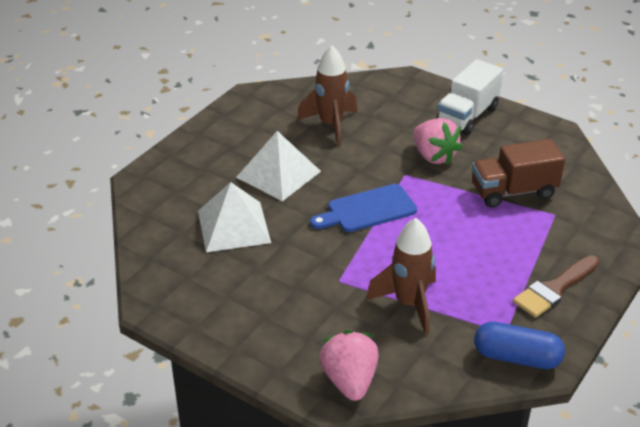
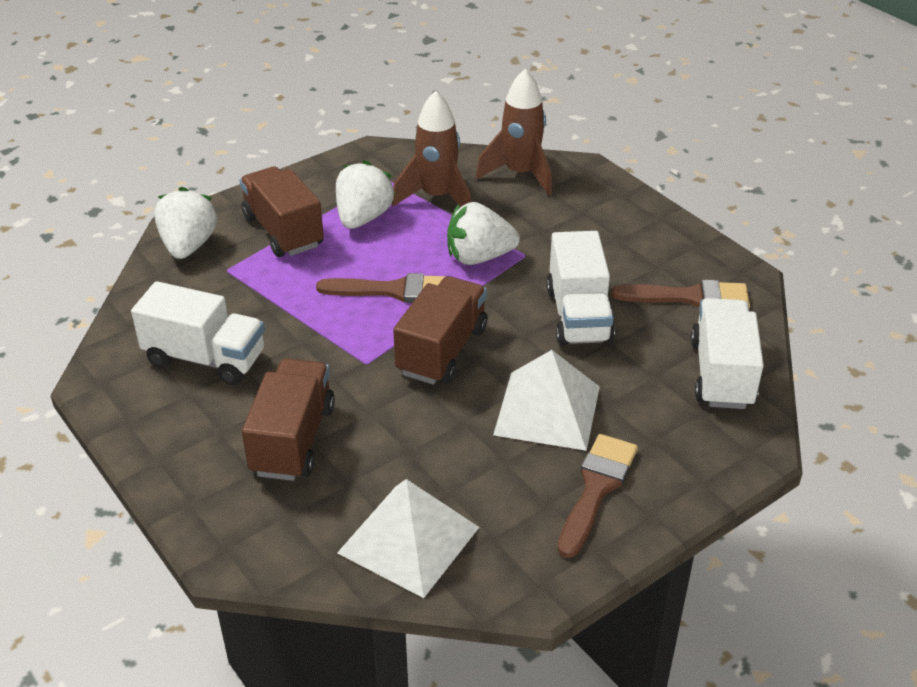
blue capsule: [474,322,565,369] = 1 -> none = 0
blue cutting board: [310,184,417,232] = 1 -> none = 0
brown brush: [513,255,599,318] = 1 -> [316,273,446,303] [558,434,638,558] [611,280,750,308] = 3
brown truck: [472,139,565,208] = 1 -> [240,167,324,257] [242,358,335,481] [393,276,488,384] = 3
pink strawberry: [319,330,379,401] [413,118,463,165] = 2 -> none = 0
white strawberry: none = 0 -> [154,187,217,259] [336,160,396,229] [447,202,520,265] = 3
white truck: [436,59,503,135] = 1 -> [131,281,265,385] [546,231,615,346] [691,298,764,409] = 3

